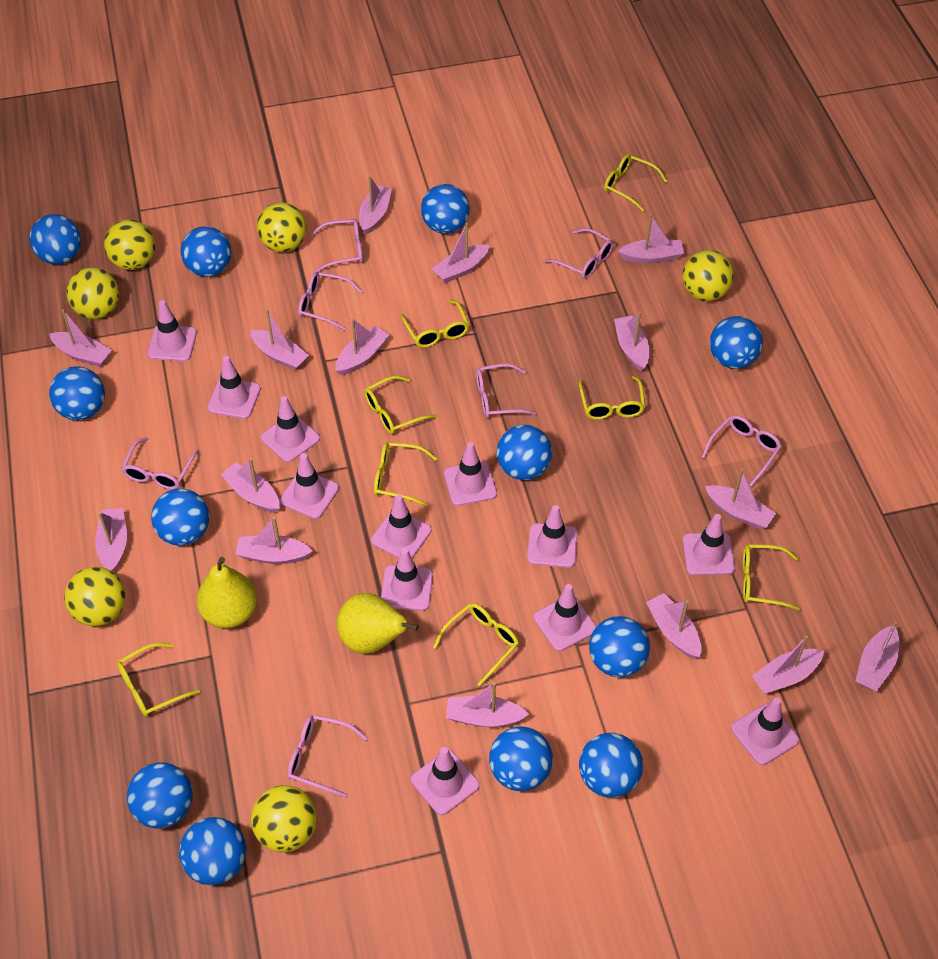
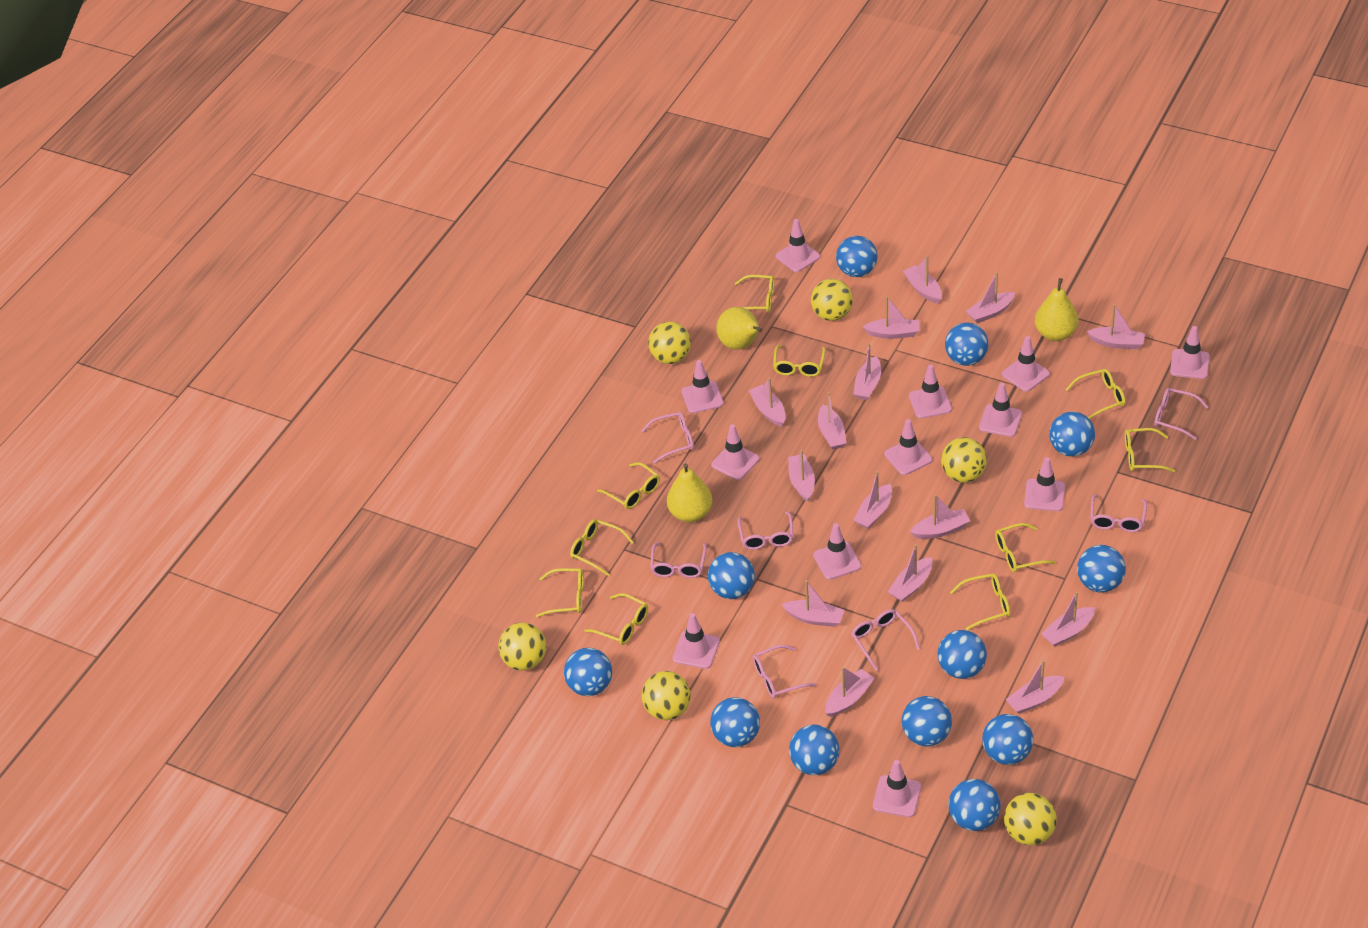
yellow glasses: [117,643,200,716] [364,376,437,434] [374,442,438,506] [400,300,469,347] [433,603,519,686] [579,376,645,420] [604,154,668,212] [743,544,801,611] = 8 -> [536,568,584,617] [570,519,634,576] [584,593,648,645] [597,462,660,509] [735,275,774,313] [773,345,826,377] [950,573,1010,630] [995,523,1056,572] [1065,369,1125,419] [1125,428,1175,472] = 10
yellow pear: [196,557,257,628] [337,593,419,654] = 2 -> [667,463,713,522] [716,307,763,350] [1035,278,1078,341] = 3

